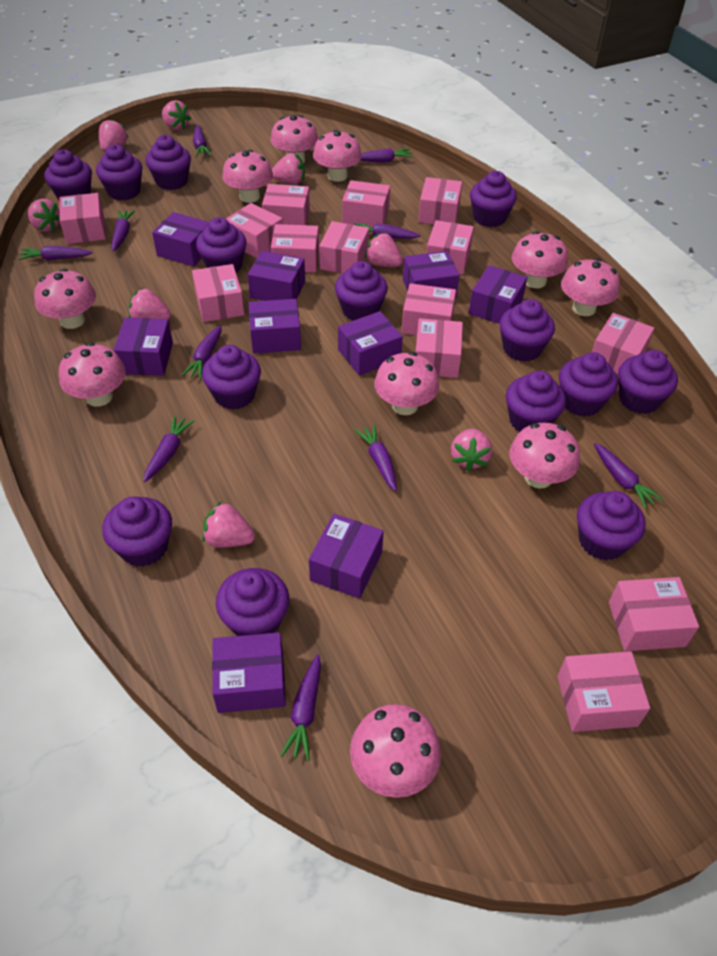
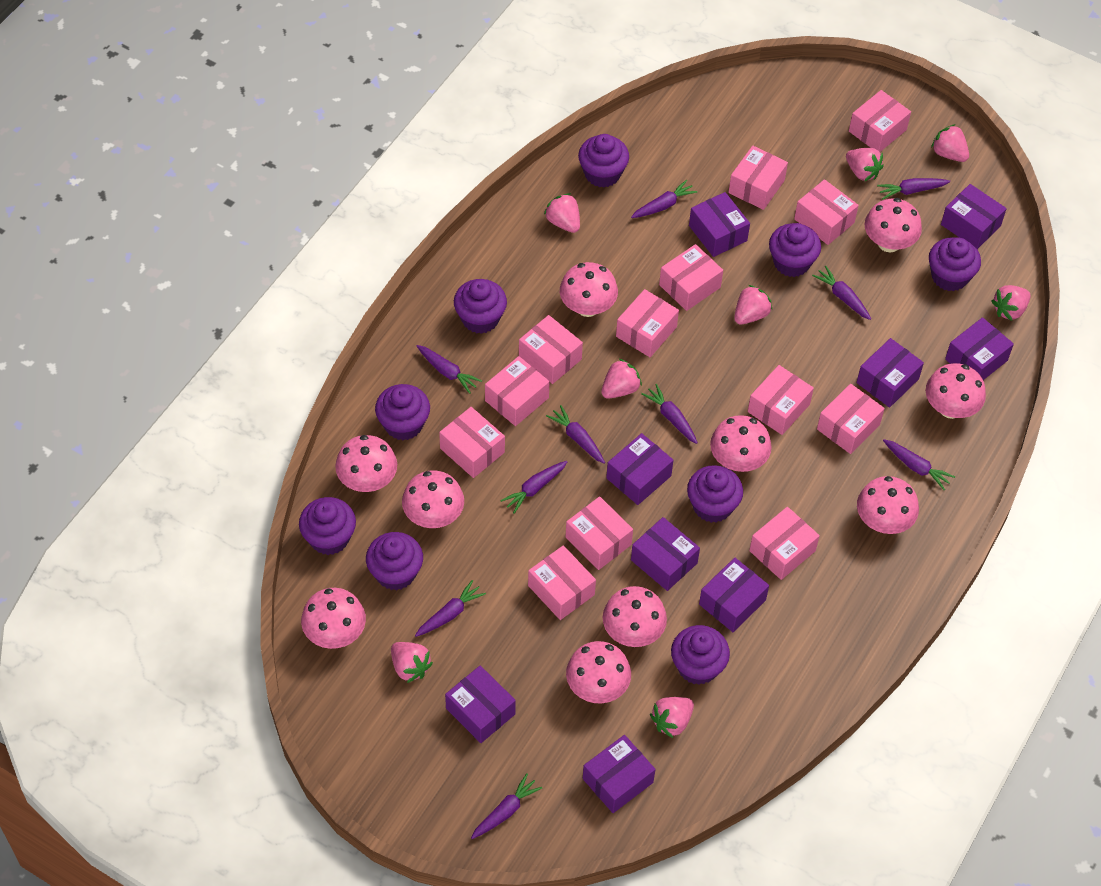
pink box: [59,193,106,244] [192,264,244,322] [226,203,283,258] [262,184,310,225] [271,224,319,273] [319,221,369,273] [342,180,390,228] [402,283,456,335] [416,318,463,378] [418,177,462,224] [426,220,474,274] [557,651,650,732] [592,313,654,374] [609,577,699,651] = 14 -> [439,407,505,478] [485,356,550,426] [519,315,583,384] [528,545,596,620] [565,496,633,570] [616,289,679,357] [659,244,723,311] [728,146,788,210] [748,365,814,435] [749,507,820,580] [794,179,859,245] [817,384,885,454] [849,90,911,152] = 13
purple cupcake: [44,149,92,200] [96,145,142,201] [102,496,172,567] [145,135,191,190] [196,217,247,272] [202,345,261,410] [216,568,289,636] [335,261,388,321] [470,171,517,227] [499,299,555,362] [506,371,566,432] [559,352,618,417] [577,491,646,560] [618,350,678,414] = 14 -> [299,497,356,555] [366,532,423,590] [375,384,430,440] [454,279,507,334] [578,134,629,188] [671,625,730,685] [687,465,743,523] [769,223,821,277] [929,237,981,291] = 9

